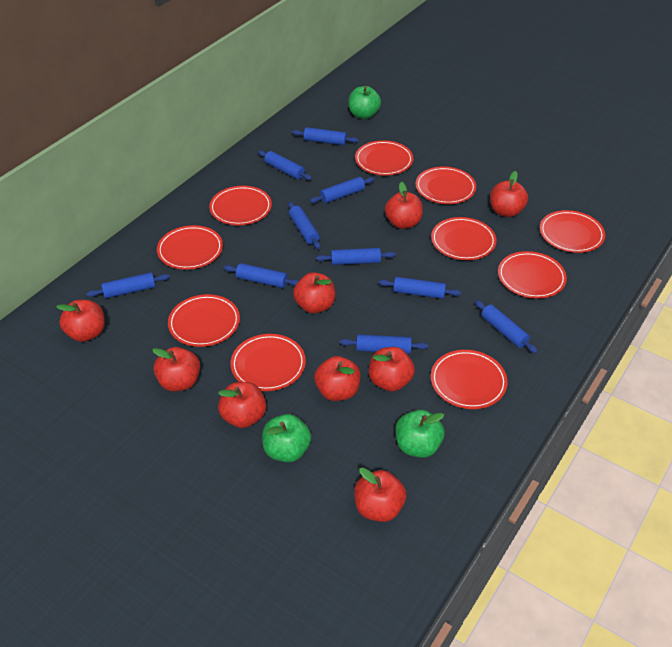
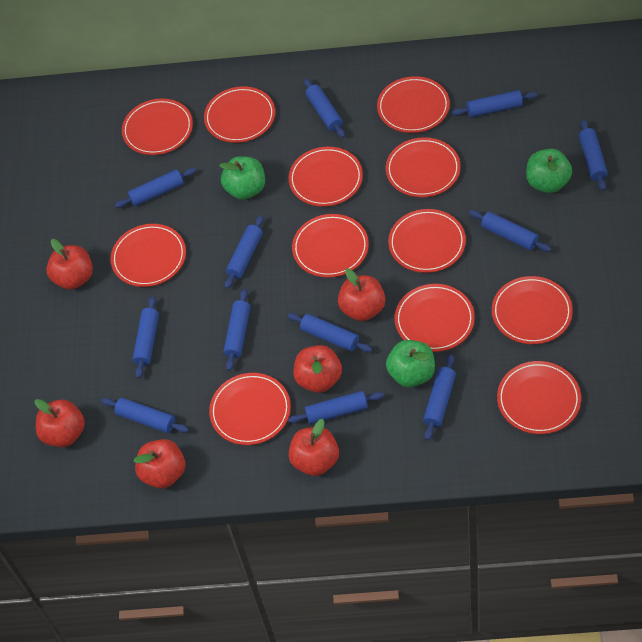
blue rolling pin: [86,272,170,298] [223,263,298,288] [258,150,312,180] [288,202,321,249] [292,127,359,145] [310,177,374,203] [316,248,396,265] [340,334,428,354] [379,277,461,299] [475,300,538,353] = 10 -> [102,397,189,433] [115,168,196,208] [133,296,159,378] [223,289,250,371] [225,215,264,289] [287,313,372,352] [288,391,384,424] [304,78,345,138] [423,355,456,441] [452,90,538,118] [469,210,551,252] [579,119,608,191] = 12
red apple: [56,300,105,342] [152,347,200,391] [218,382,266,428] [293,272,335,314] [314,356,361,401] [354,467,406,522] [369,347,415,391] [385,182,423,229] [490,171,528,217] = 9 -> [35,399,85,447] [46,239,93,290] [133,439,185,489] [289,419,339,476] [293,345,342,393] [338,268,385,321] = 6
red plate: [157,225,223,270] [168,294,240,347] [209,186,272,225] [231,334,306,391] [355,140,413,175] [415,166,476,204] [431,217,496,260] [431,350,508,409] [498,251,567,299] [540,210,605,253] = 10 -> [111,224,186,287] [122,99,193,155] [204,86,275,143] [209,373,291,445] [289,147,363,207] [292,214,369,278] [377,76,450,133] [386,137,461,197] [388,209,466,273] [395,284,475,352] [492,276,573,344] [497,361,581,434] = 12

